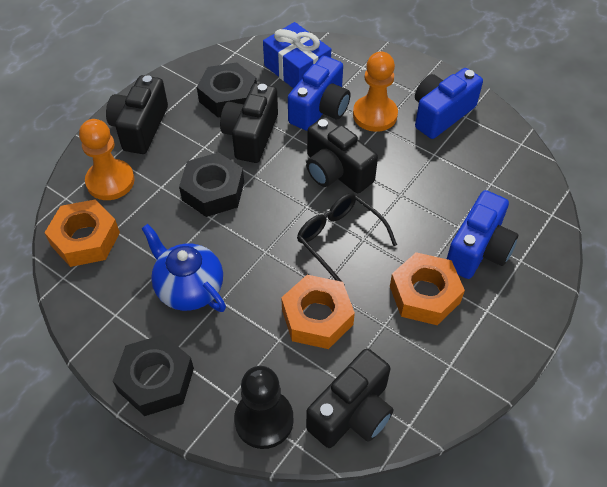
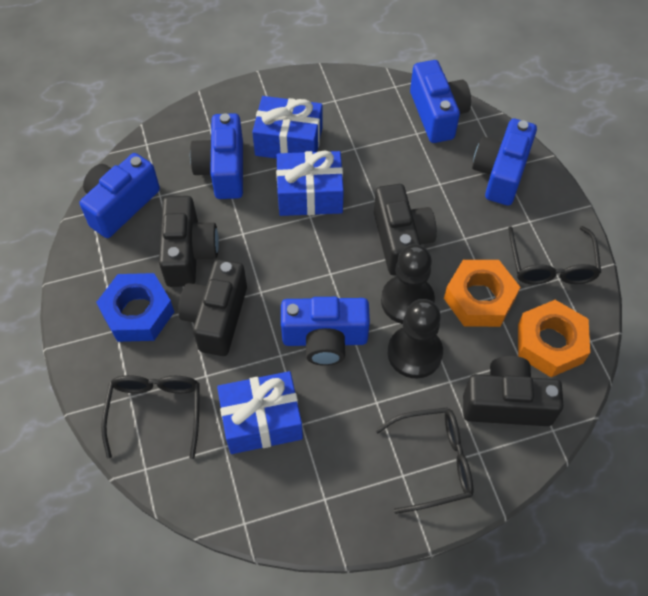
black glasses: [297,193,397,285] = 1 -> [101,375,200,459] [376,407,473,514] [508,226,601,284] = 3
black nut: [113,334,194,416] [179,152,244,217] [197,62,257,118] = 3 -> none = 0
black pawn: [234,366,294,449] = 1 -> [381,244,435,324] [388,299,443,379] = 2
blue camera: [288,55,350,131] [415,68,483,139] [447,190,518,279] = 3 -> [80,153,160,238] [190,113,243,199] [281,297,370,366] [410,60,471,143] [472,119,537,206] = 5
blue gift: [263,22,331,89] = 1 -> [217,371,303,454] [252,96,323,159] [276,150,344,216] = 3
blue nut: none = 0 -> [96,273,174,342] = 1
blue teapot: [141,224,226,312] = 1 -> none = 0
orange nut: [44,200,120,267] [281,275,355,349] [390,252,465,325] = 3 -> [444,260,520,327] [518,300,590,377] = 2
orange pawn: [79,119,135,200] [353,52,398,132] = 2 -> none = 0

